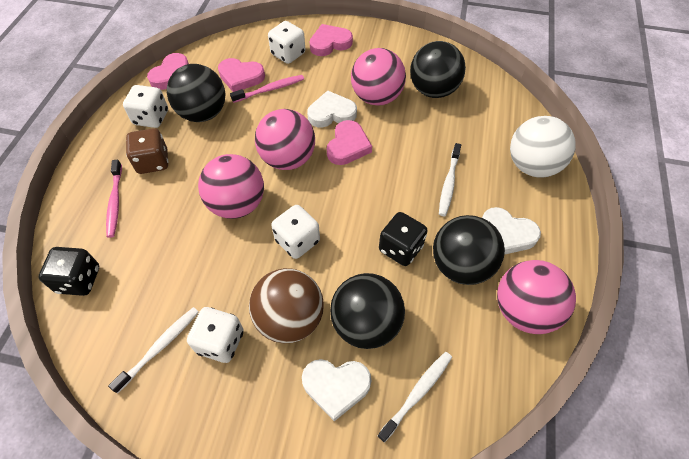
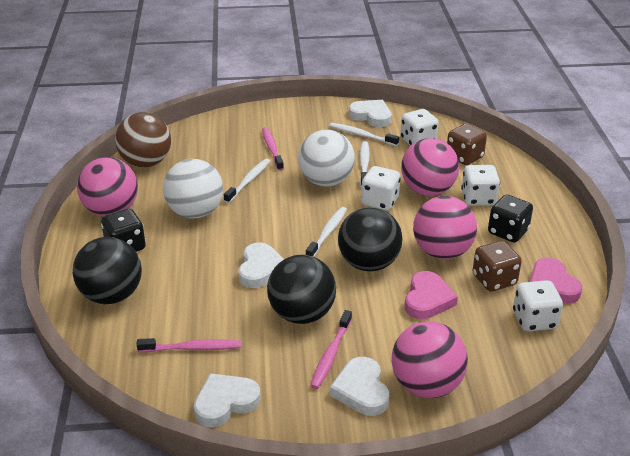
black ball: [167,64,225,122] [330,273,405,349] [410,41,466,98] [433,215,505,285] = 4 -> [73,237,142,304] [267,255,336,324] [338,207,403,271] = 3
brown dice: [126,128,169,174] = 1 -> [447,123,487,165] [473,241,522,291] = 2
pink heart: [147,53,189,90] [218,58,265,92] [310,24,353,56] [327,120,372,165] = 4 -> [405,271,458,319] [530,257,582,304] = 2
pink toothbrush: [106,160,122,238] [230,75,304,103] = 2 -> [136,338,241,352] [262,127,284,171] [310,310,352,389] = 3
white ball: [510,116,576,178] = 1 -> [163,159,223,218] [298,129,355,187] = 2
white heart: [302,359,372,421] [307,91,357,128] [482,207,541,255] = 3 -> [194,373,261,427] [238,242,284,288] [330,357,389,416] [349,100,392,127] = 4
white toothbrush: [108,307,199,393] [378,352,452,443] [439,143,461,216] = 3 -> [224,158,270,203] [306,207,347,257] [329,123,399,146] [360,141,370,187] = 4

